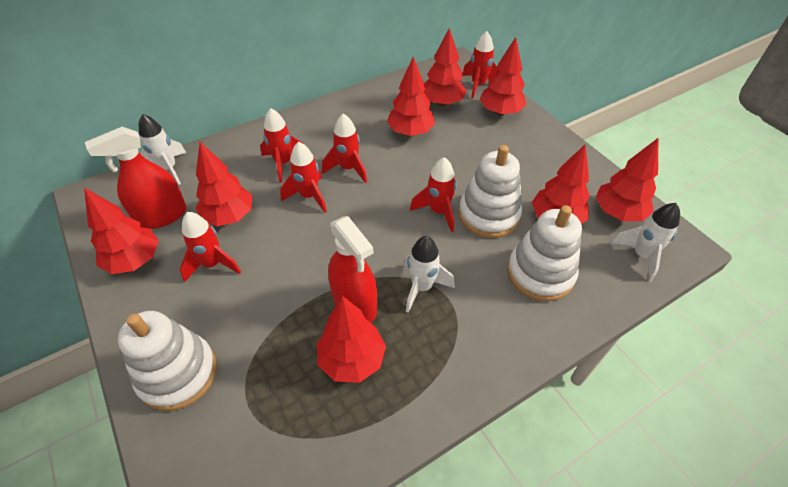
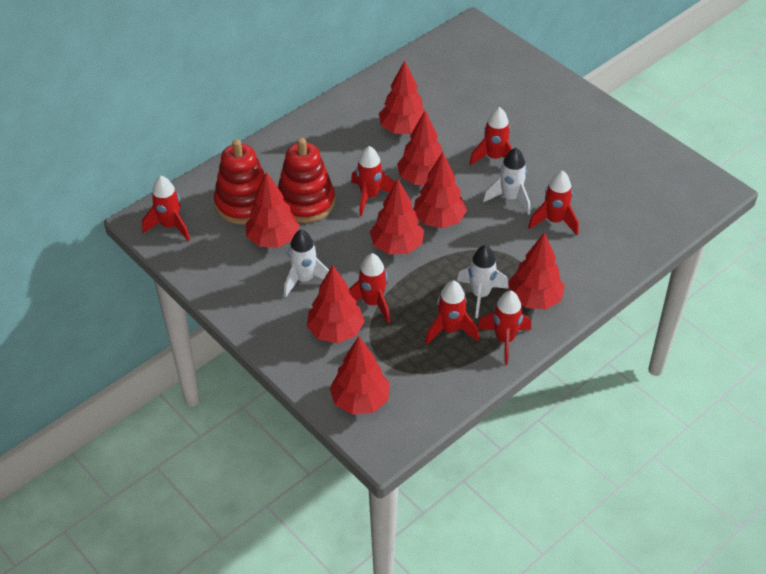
red rocket: [180,212,241,282] [260,108,305,182] [280,142,327,213] [322,114,367,183] [410,157,456,232] [462,31,498,98] = 6 -> [142,176,190,241] [349,253,390,323] [351,146,395,216] [425,281,479,345] [469,107,512,166] [478,291,531,365] [528,170,579,235] = 7
red spray bottle: [85,127,187,229] [328,216,377,323] = 2 -> none = 0
red stacking toy: none = 0 -> [214,139,265,224] [278,138,335,223] = 2
white stacking toy: [118,311,217,411] [459,145,522,238] [507,205,582,301] = 3 -> none = 0

